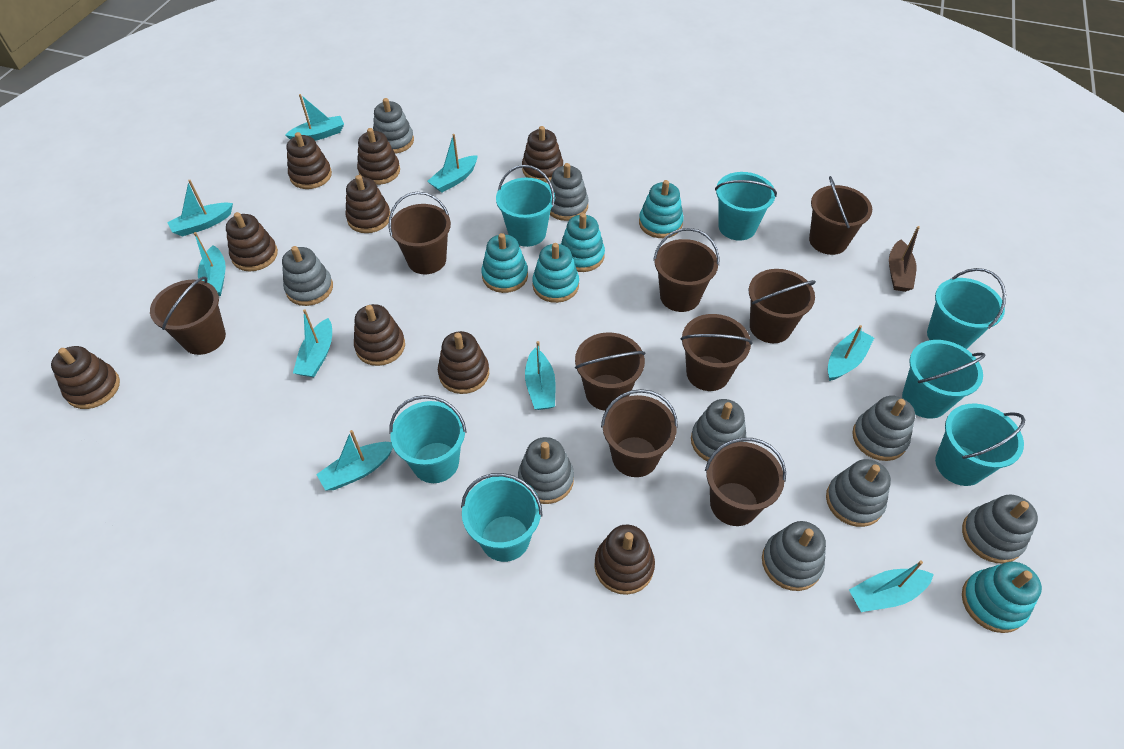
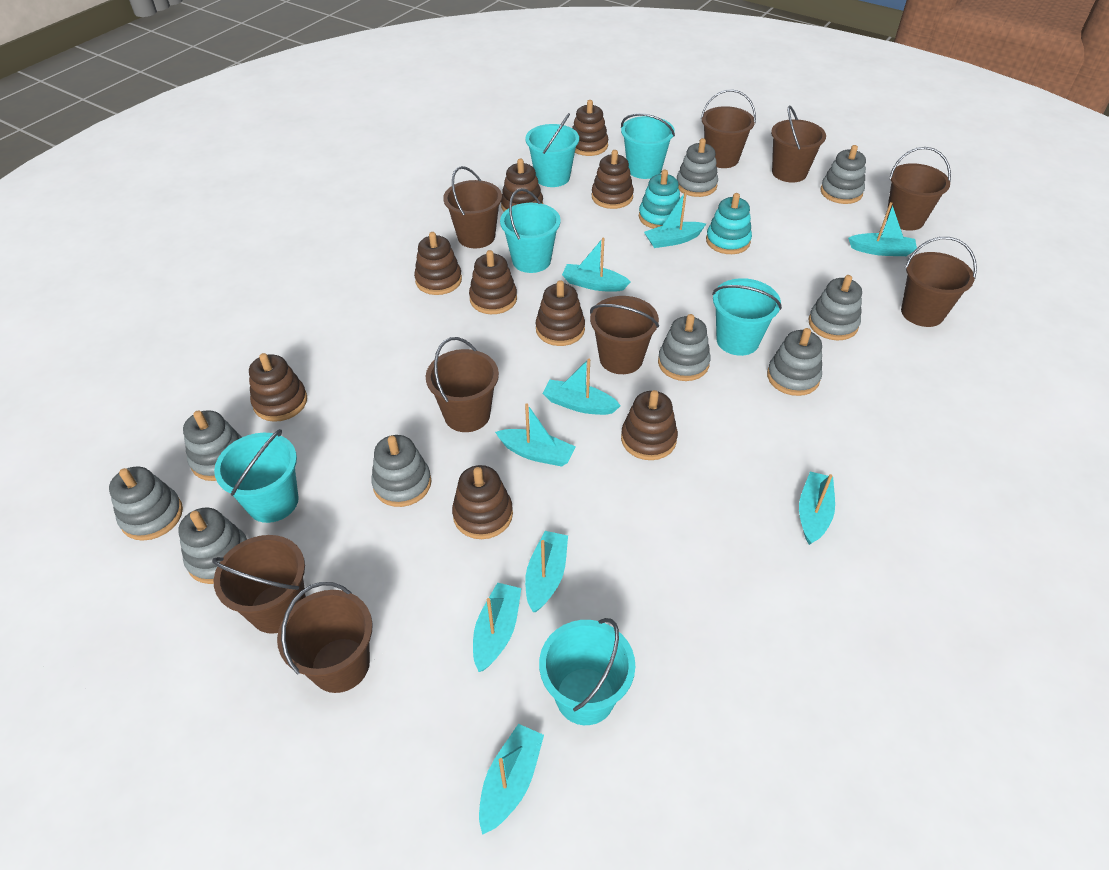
brown boat: [889,226,920,292] = 1 -> none = 0
turquoise bucket: [389,395,467,483] [461,473,543,562] [496,165,555,247] [715,172,777,241] [902,340,985,419] [927,268,1006,349] [935,404,1025,486] = 7 -> [214,429,299,523] [500,188,561,273] [525,113,579,187] [539,618,635,725] [621,113,675,179] [712,278,782,356] = 6
turquoise stacking toy: [481,233,528,293] [532,243,579,303] [561,213,605,272] [639,180,684,238] [962,562,1042,633] = 5 -> [639,170,682,229] [706,193,752,254] = 2

